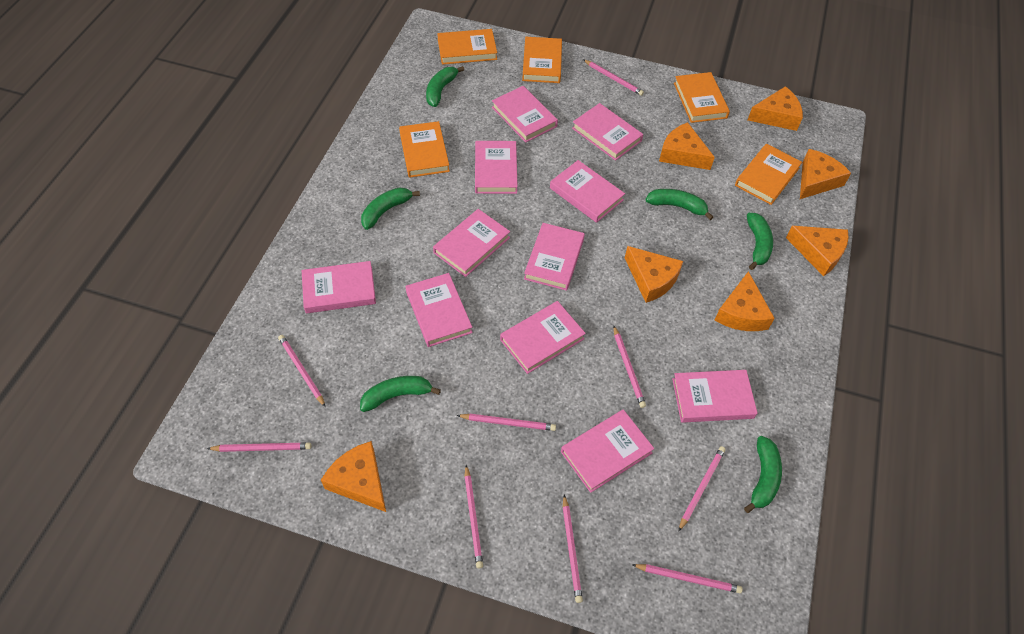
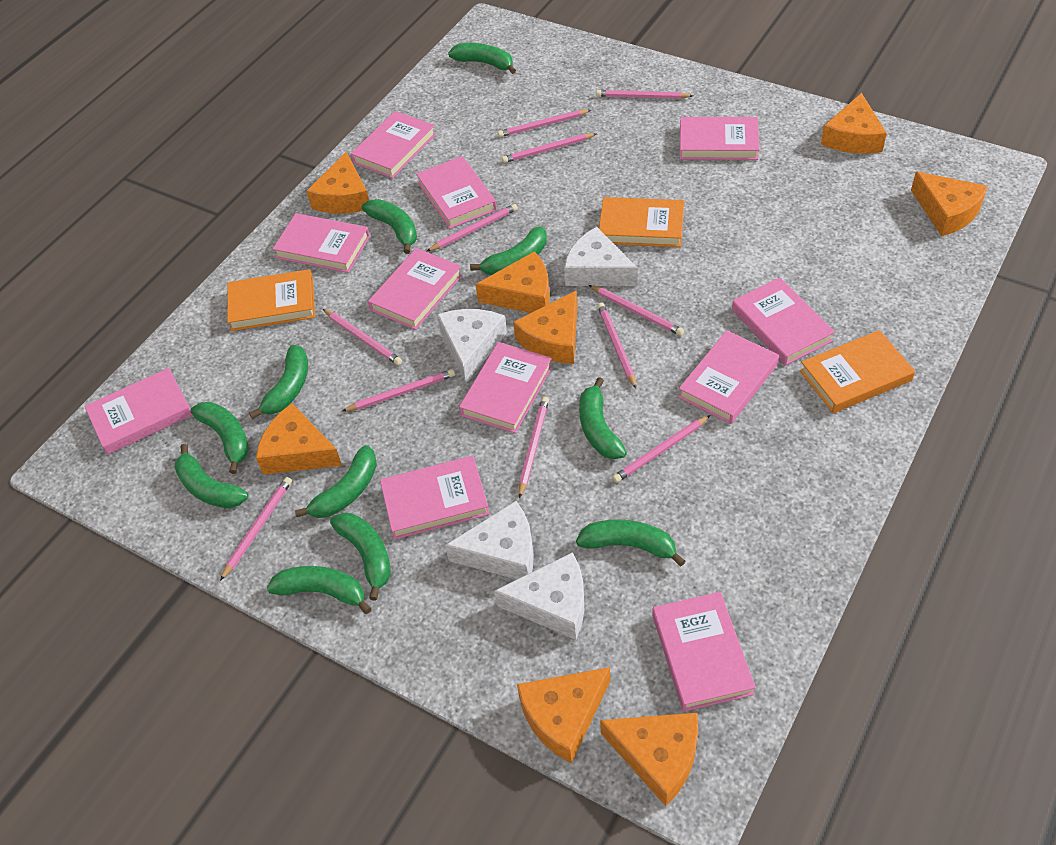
green banana: [360,376,441,412] [361,188,420,230] [426,66,464,107] [645,189,714,220] [744,436,782,513] [747,213,773,270] = 6 -> [174,444,248,508] [191,402,249,474] [249,345,308,419] [267,566,371,614] [295,445,377,518] [330,513,391,601] [362,199,417,254] [448,43,516,74] [470,226,547,275] [576,519,685,566] [579,377,627,459] = 11
orange book: [399,121,450,178] [437,29,497,65] [522,37,562,83] [674,72,730,123] [735,144,802,205] = 5 -> [227,269,315,331] [599,197,684,247] [800,330,915,413] = 3
orange cheese: [321,441,386,512] [625,246,683,303] [659,122,715,170] [714,271,775,331] [748,86,803,131] [786,226,849,276] [800,149,851,199] = 7 -> [256,403,342,475] [307,152,369,214] [475,251,550,313] [513,290,577,364] [517,667,610,763] [600,713,698,806] [821,93,887,154] [911,172,988,236] = 8
pink pencil: [207,442,311,452] [278,335,325,407] [457,414,556,431] [464,465,483,568] [563,495,583,603] [584,60,644,96] [613,326,646,408] [632,564,743,593] [678,446,726,532] = 9 -> [220,477,292,581] [323,309,402,365] [342,369,455,411] [426,204,518,252] [498,110,591,137] [502,133,597,163] [519,397,549,498] [589,285,684,336] [596,90,693,99] [597,303,636,389] [612,415,711,483] = 11
white cheese: none = 0 -> [437,309,507,383] [445,501,534,580] [494,552,584,640] [564,227,637,286] = 4

